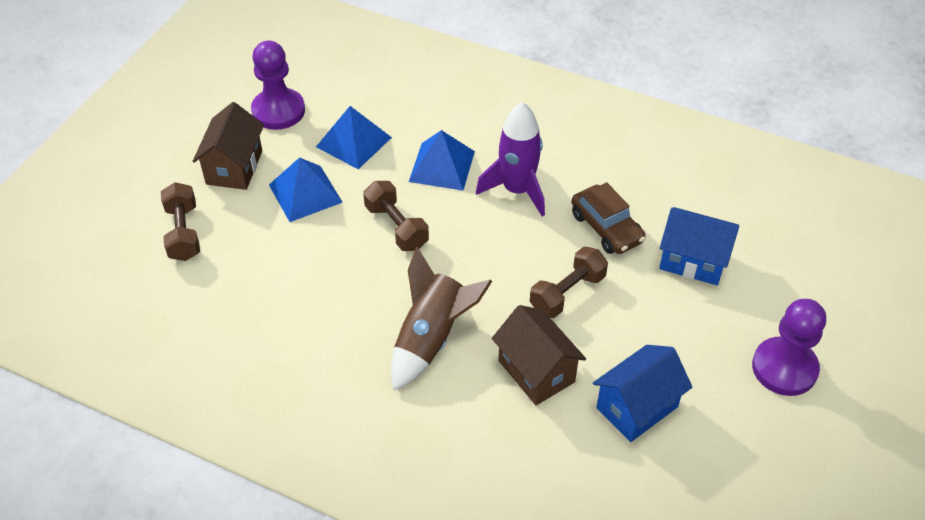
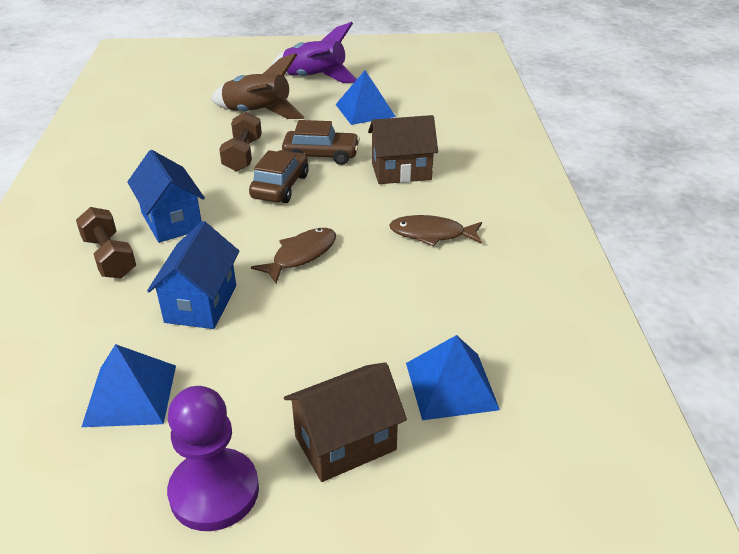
brown car: [572,182,646,254] = 1 -> [249,150,308,203] [282,120,360,165] = 2
brown dumbbell: [161,182,200,261] [363,181,429,251] [530,247,608,318] = 3 -> [76,207,136,279] [219,112,262,172] = 2
brown fish: none = 0 -> [251,228,336,283] [389,215,482,247] = 2
purple pawn: [251,41,305,130] [752,299,826,396] = 2 -> [167,386,259,531] = 1

